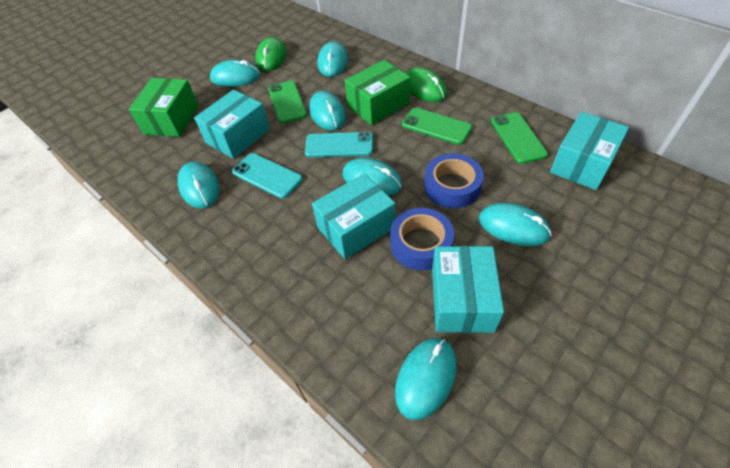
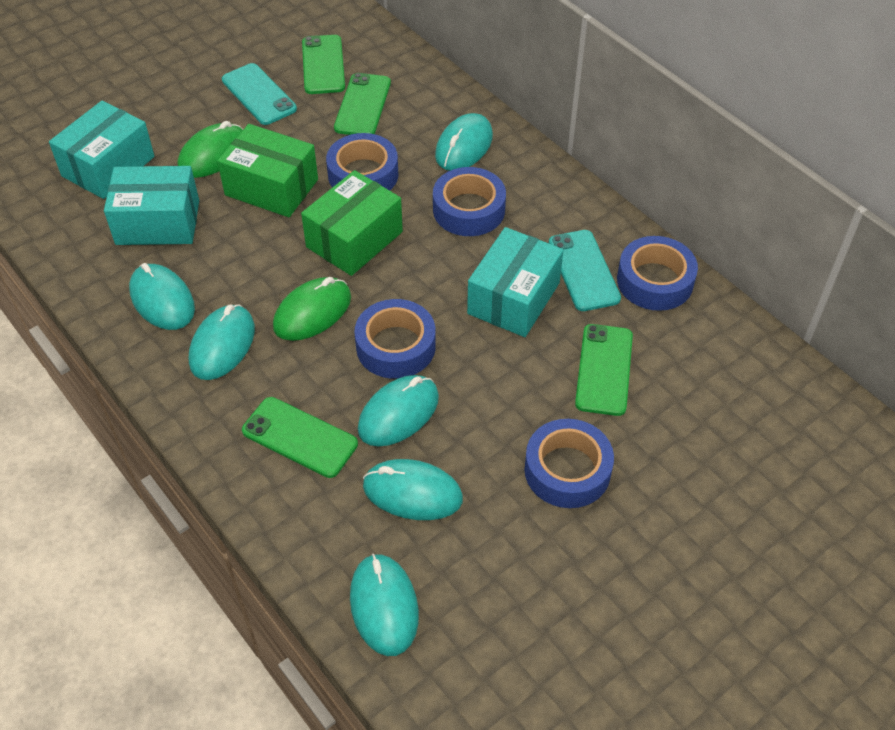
blue tape: [390,208,454,271] [424,154,484,208] = 2 -> [326,133,399,191] [355,299,436,379] [433,167,506,236] [524,419,614,508] [617,236,698,311] = 5
green phone: [268,81,307,123] [402,108,472,145] [491,112,548,164] = 3 -> [242,397,358,478] [302,35,345,94] [334,73,391,135] [575,324,633,416] = 4
turquoise box: [194,90,270,159] [312,173,395,259] [432,246,504,333] [550,112,629,190] = 4 -> [49,100,155,199] [104,166,199,245] [467,227,564,337] = 3
turquoise mouse: [178,162,220,208] [210,60,260,87] [309,91,346,130] [317,41,348,77] [343,158,402,196] [395,338,456,420] [479,203,552,246] = 7 -> [129,263,195,330] [189,304,255,380] [350,554,419,656] [358,375,439,446] [363,459,463,520] [435,113,493,171] = 6

